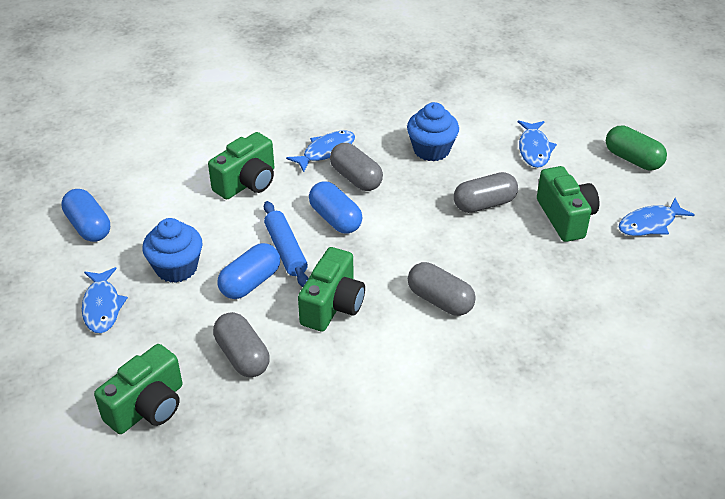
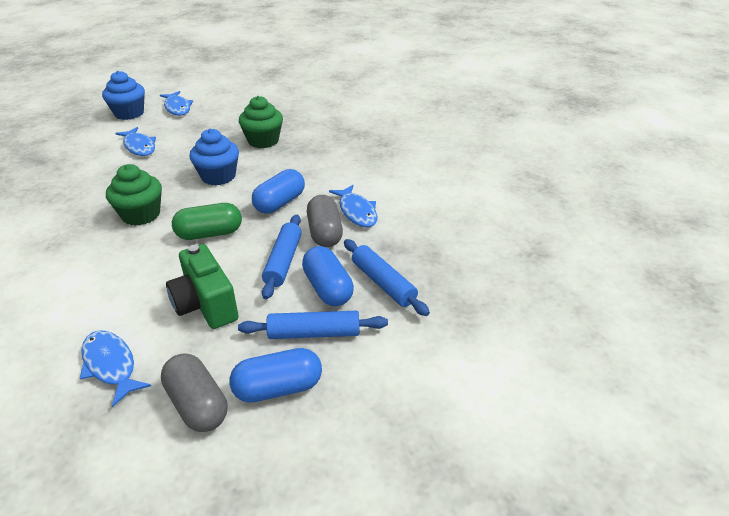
blue rolling pin: [264,201,309,287] = 1 -> [238,311,388,339] [262,215,302,299] [344,239,430,316] = 3
green camera: [94,344,183,434] [208,132,274,199] [298,247,365,332] [537,166,599,242] = 4 -> [166,244,238,329] = 1
green cupcake: none = 0 -> [106,164,162,226] [239,96,283,148] = 2
grey capsule: [213,312,270,377] [330,143,383,191] [408,262,476,316] [454,172,518,213] = 4 -> [161,353,227,432] [307,195,343,247] = 2

